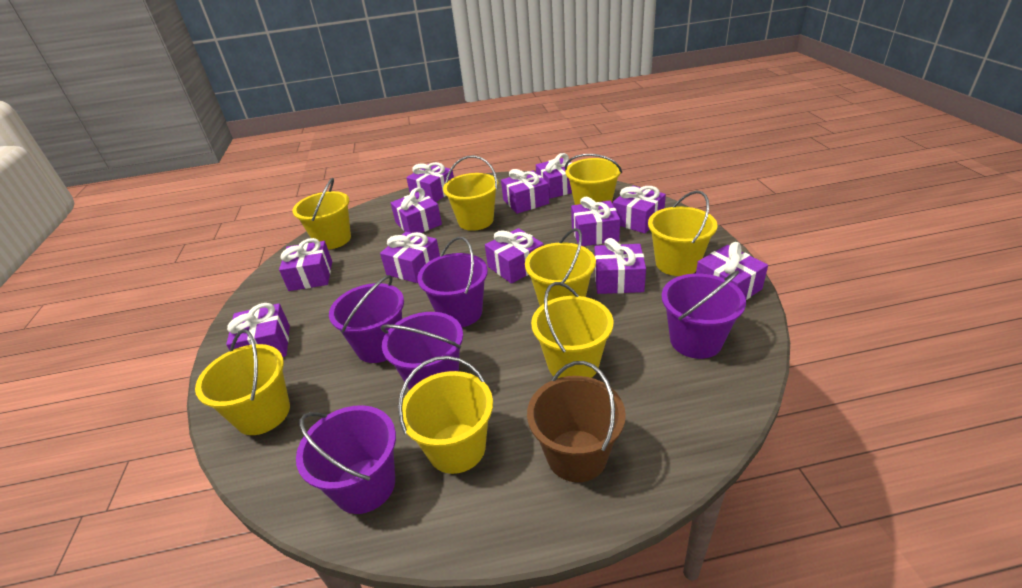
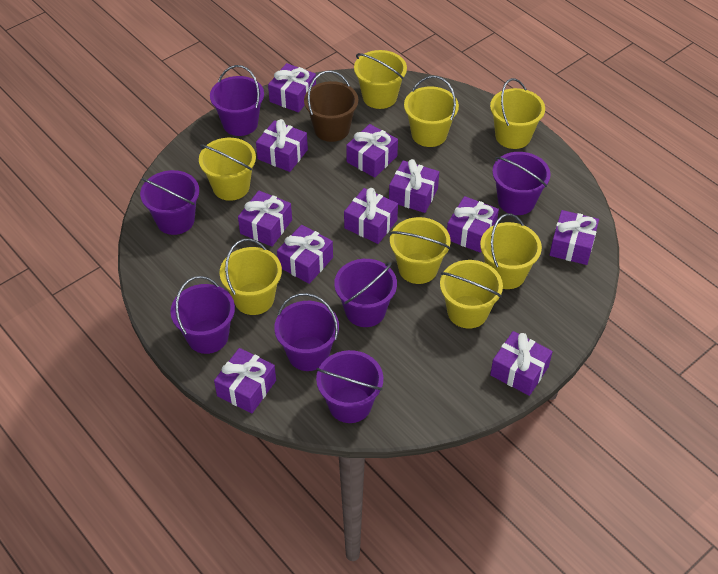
purple bucket: [296,405,396,514] [329,275,404,363] [381,312,463,390] [417,237,488,327] [661,270,746,359] = 5 -> [140,170,199,235] [170,276,235,354] [210,65,264,136] [274,293,339,371] [316,350,383,423] [334,259,397,327] [492,152,551,215] = 7
purple gift: [226,303,290,357] [279,238,332,291] [380,232,440,283] [391,187,442,233] [406,162,454,202] [485,228,544,284] [501,169,549,214] [536,153,572,199] [571,197,620,246] [594,238,646,294] [613,186,666,234] [696,242,768,300] = 12 -> [214,348,276,413] [238,191,292,247] [256,119,308,172] [268,63,316,113] [277,225,333,284] [344,188,398,244] [346,124,398,178] [389,159,439,213] [447,196,499,253] [490,331,553,396] [550,210,599,265] = 11

